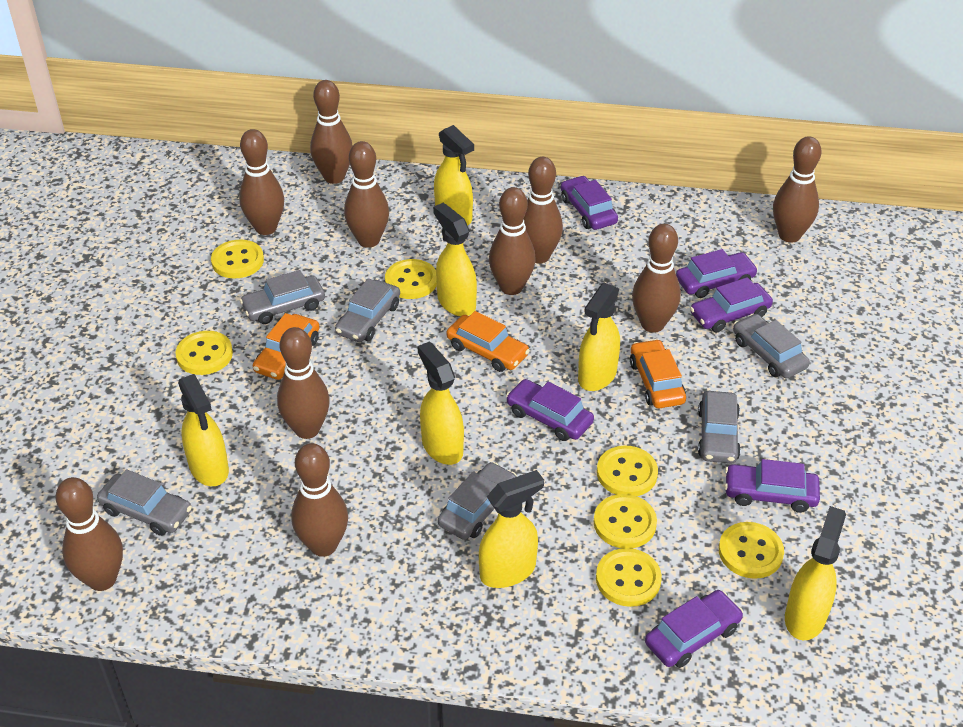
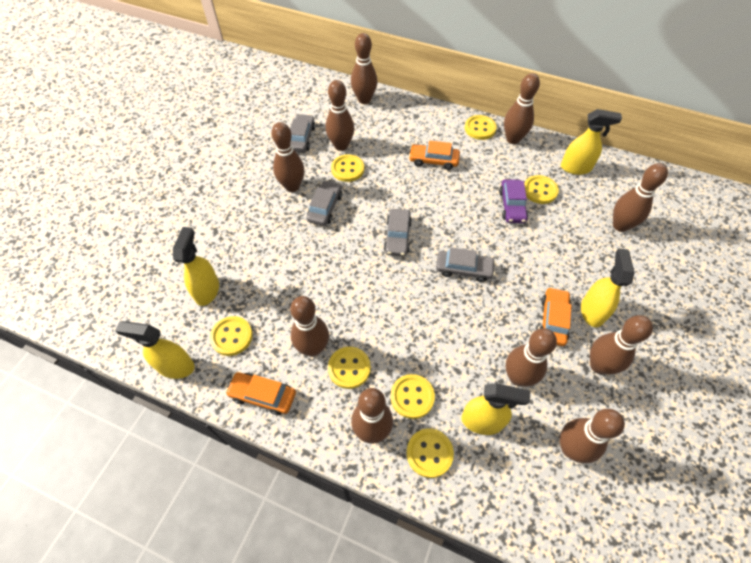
grey car: [97,469,192,536] [240,270,325,324] [335,278,400,342] [438,462,517,540] [698,391,741,464] [733,314,810,378] = 6 -> [290,114,315,152] [307,180,342,226] [384,209,412,256] [436,247,496,282] = 4
purple car: [506,379,594,441] [561,176,618,230] [645,590,743,668] [676,249,758,298] [690,277,773,332] [725,459,820,513] = 6 -> [499,179,528,223] = 1
yellow spray bottle: [178,374,229,486] [418,342,464,465] [433,203,477,316] [434,125,474,226] [479,470,544,588] [578,283,620,391] [785,506,846,640] = 7 -> [115,321,195,379] [173,227,219,306] [461,383,530,435] [561,109,622,175] [581,248,634,327] = 5

